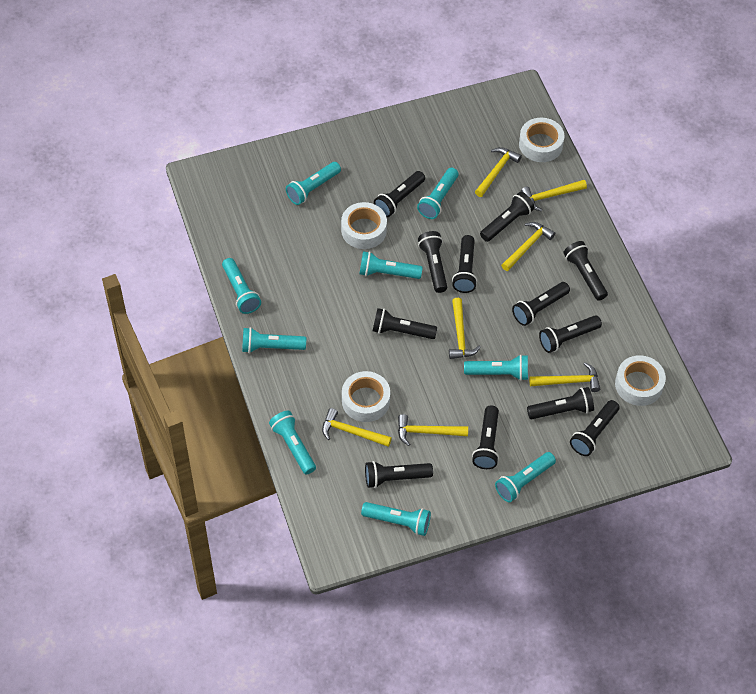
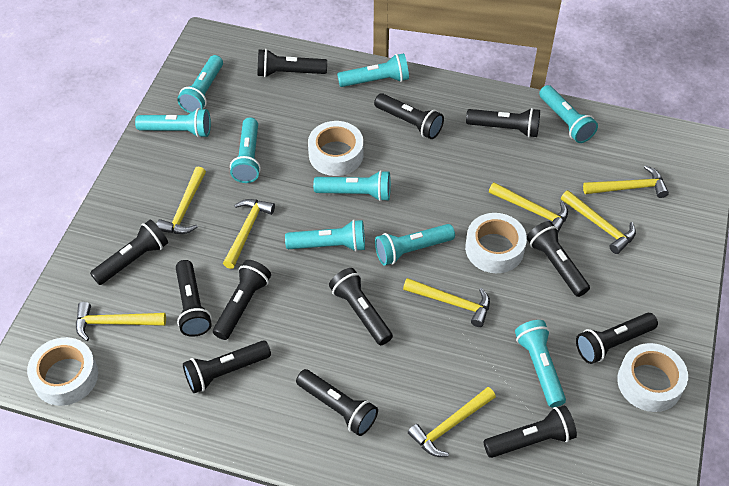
yellow hammer: [322,408,392,447] [398,414,468,446] [449,298,481,359] [475,147,522,197] [501,222,555,271] [521,180,587,212] [529,362,600,392] = 7 -> [76,302,166,341] [156,167,206,234] [223,199,275,269] [403,278,490,327] [408,387,496,457] [489,182,568,232] [561,190,636,254] [583,165,669,198] = 8

